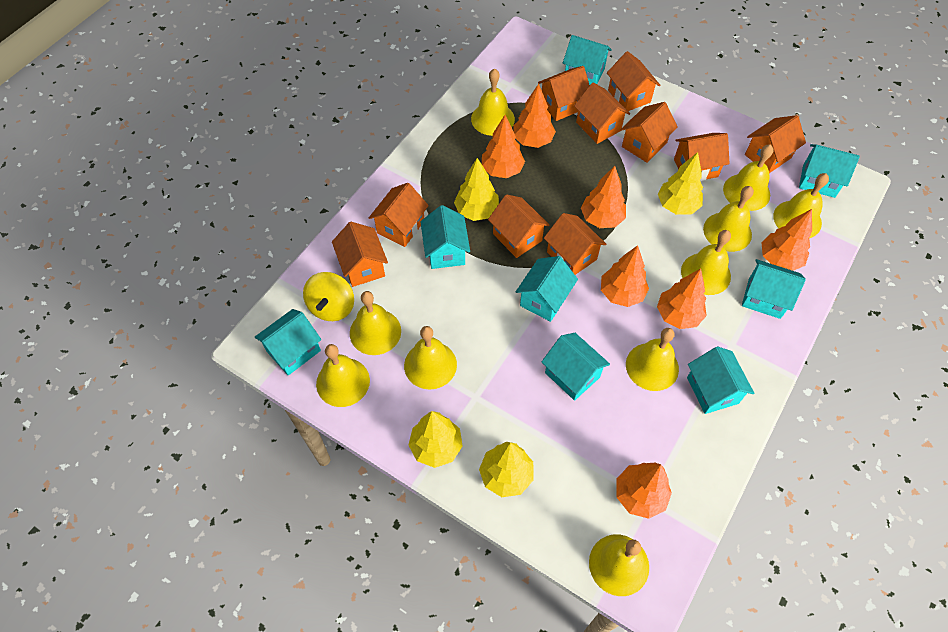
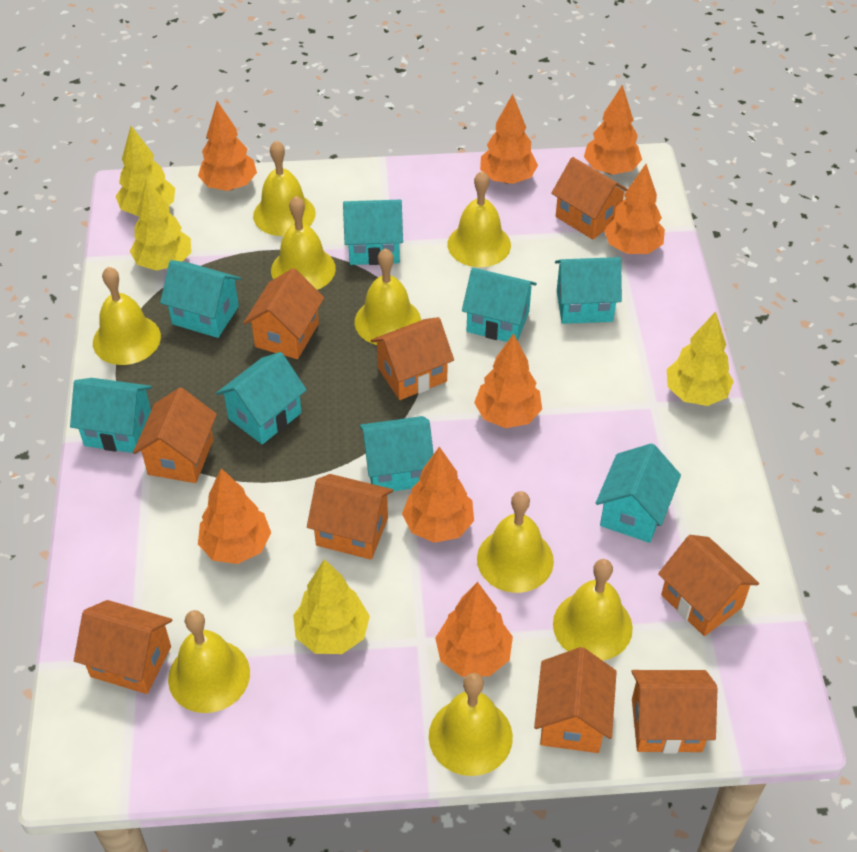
orange house: [332,222,388,287] [369,183,429,247] [488,194,549,258] [538,66,590,121] [544,213,606,275] [574,82,630,144] [607,51,661,111] [621,102,678,163] [674,133,730,181] [745,115,806,173] = 10 -> [74,600,172,694] [133,388,217,483] [244,268,324,359] [307,474,393,560] [371,317,454,400] [534,647,617,753] [551,157,628,240] [631,670,717,754] [658,535,759,636] = 9
orange tree: [482,115,525,178] [513,84,556,148] [581,166,626,228] [601,245,649,307] [617,463,672,519] [657,268,707,329] [761,209,812,271] = 7 -> [198,101,257,191] [198,468,271,564] [402,447,474,543] [435,582,513,677] [474,333,542,428] [480,94,538,184] [584,85,642,175] [604,164,665,254] = 8
yellow bell: [316,344,370,407] [350,291,401,355] [404,326,457,390] [471,68,515,136] [589,534,649,596] [626,328,679,391] [681,230,731,295] [703,186,754,252] [723,144,773,211] [773,173,829,238] = 10 -> [93,267,161,365] [168,610,250,713] [253,141,316,236] [271,196,336,290] [355,248,421,345] [429,673,513,776] [448,171,511,267] [477,491,554,593] [553,559,633,661] = 9
yellow spinning top: [303,272,354,321] = 1 -> none = 0

